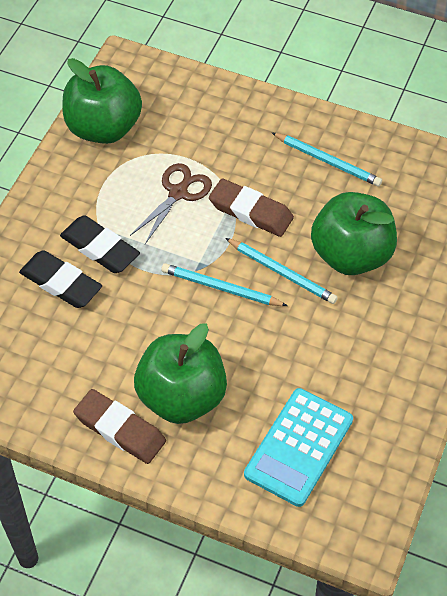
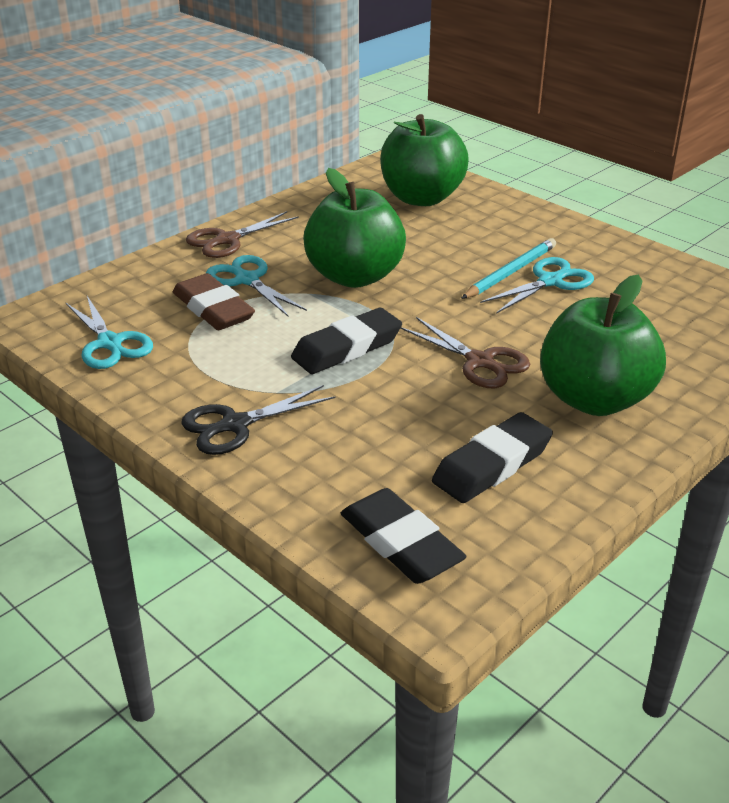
black eraser: [19,250,102,308] [60,215,140,273] = 2 -> [291,308,402,374] [341,488,466,584] [432,412,553,503] = 3
black scissors: none = 0 -> [181,385,336,455] = 1
brown eraser: [73,389,166,464] [209,178,294,237] = 2 -> [173,273,255,330] = 1
brown scissors: [130,163,212,244] = 1 -> [186,211,299,258] [400,317,530,388] = 2
turquoise calculator: [244,388,353,507] = 1 -> none = 0
turquoise pencil: [161,263,288,306] [225,238,338,304] [271,132,382,186] = 3 -> [461,238,556,299] = 1
turquoise scissors: none = 0 -> [65,296,153,369] [206,255,307,316] [480,257,594,314] = 3

